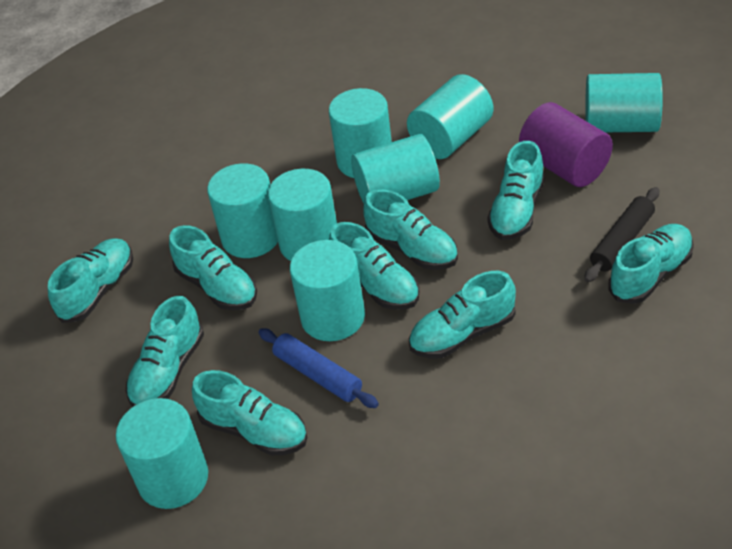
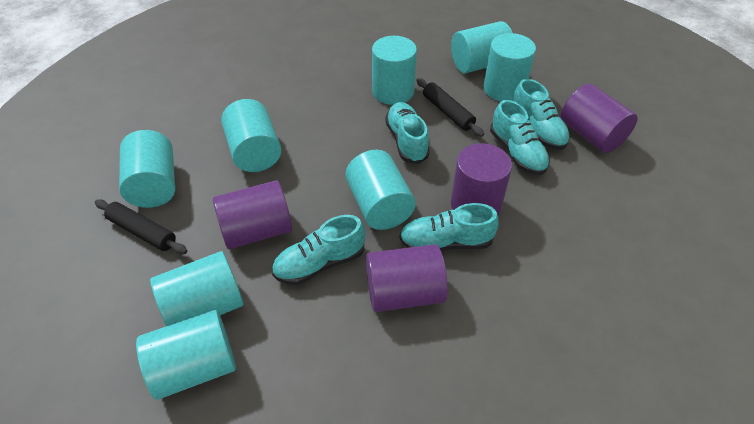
black rolling pin: [584,187,659,282] = 1 -> [95,199,187,254] [416,78,484,137] = 2
blue rolling pin: [259,329,379,408] = 1 -> none = 0
purple cylinder: [519,102,613,187] = 1 -> [213,180,292,249] [366,244,448,312] [451,143,512,215] [561,84,638,153] = 4
turquoise shoe: [48,238,133,323] [126,296,204,407] [169,225,257,310] [192,370,307,455] [329,222,419,310] [363,189,458,270] [409,271,516,358] [487,141,545,240] [608,224,694,304] = 9 -> [272,215,365,285] [385,102,430,164] [399,203,499,251] [490,100,550,175] [513,79,570,150] = 5

